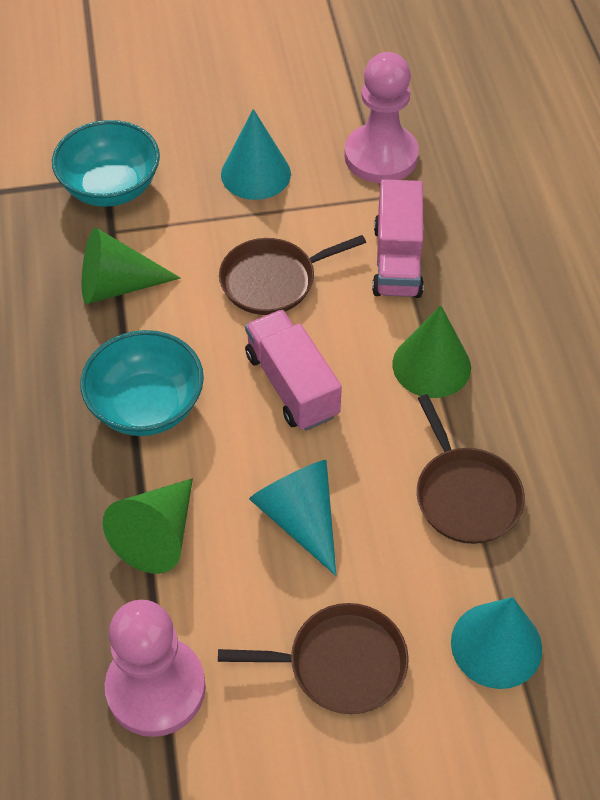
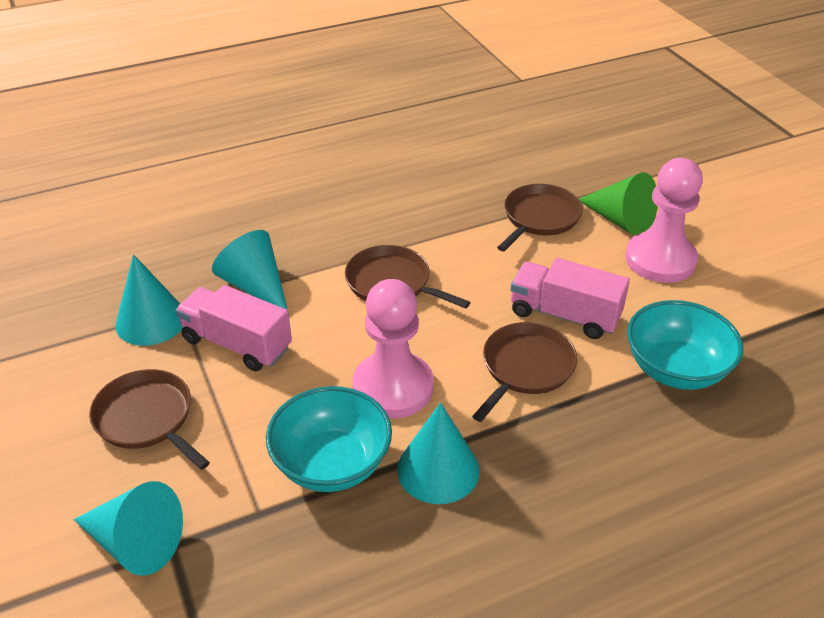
brown pan: [218,603,409,714] [219,235,366,315] [417,394,525,544] = 3 -> [89,369,210,470] [345,245,470,308] [472,322,577,422] [497,184,583,251] = 4
green cone: [82,227,181,304] [103,478,193,574] [392,305,471,398] = 3 -> [579,172,658,236] = 1
turquoise cone: [221,109,291,200] [249,460,336,576] [451,597,542,689] = 3 -> [74,481,183,576] [115,254,183,346] [212,230,288,310] [397,402,480,504] = 4

